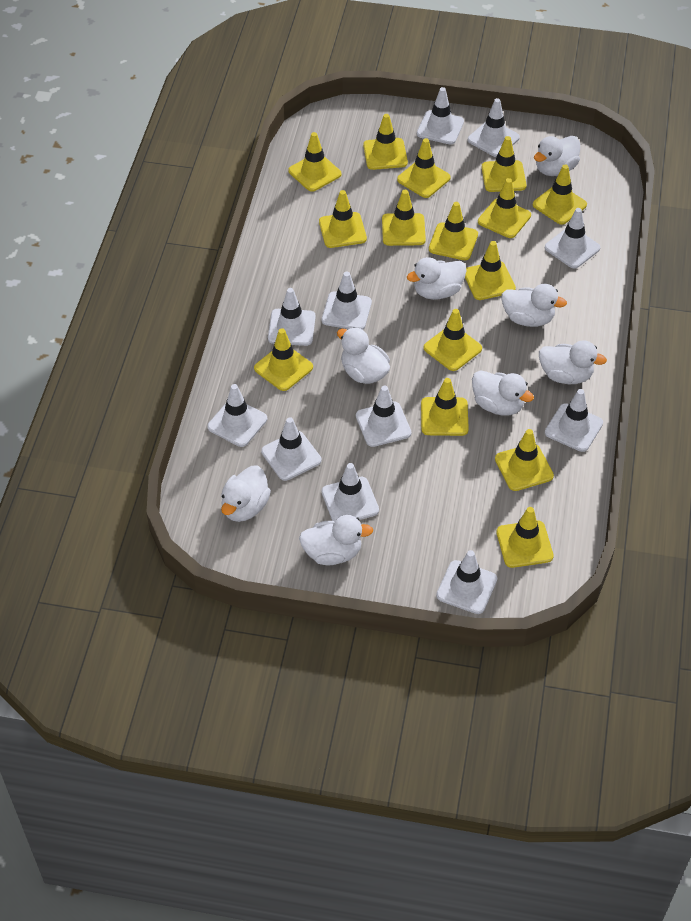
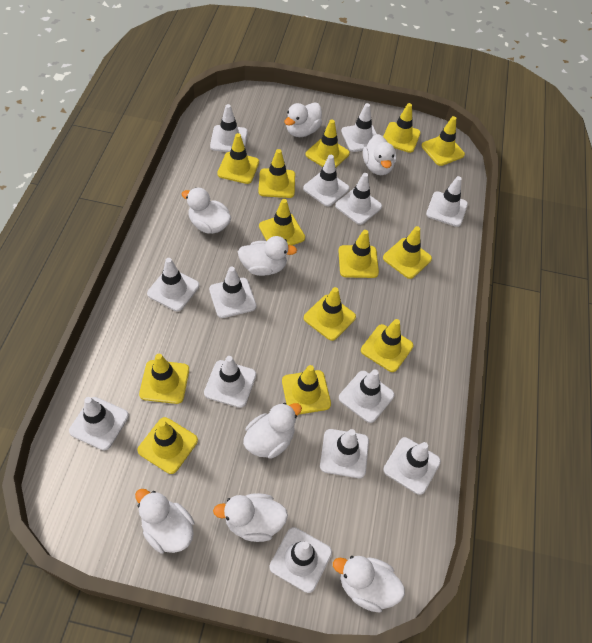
white traffic cone: [207,384,267,447] [261,417,321,481] [268,288,316,346] [322,272,372,330] [322,463,379,521] [356,386,411,447] [417,87,464,145] [436,550,497,614] [468,98,520,157] [545,208,600,269] [545,389,603,452] = 11 -> [69,397,129,450] [147,258,199,311] [204,356,256,408] [209,266,256,318] [210,104,248,152] [270,527,332,593] [303,155,350,207] [320,429,369,478] [335,173,382,225] [339,369,394,423] [341,103,377,152] [383,437,441,495] [426,176,468,227] = 13
yellow traffic cone: [254,328,313,391] [288,132,342,192] [319,190,367,248] [363,114,408,170] [382,190,426,246] [397,138,451,198] [421,378,469,436] [424,309,482,371] [429,202,478,260] [465,241,516,300] [478,178,531,238] [482,136,527,192] [495,429,554,491] [496,507,554,568] [533,165,587,225] = 15 -> [137,417,198,474] [139,354,189,404] [217,133,259,184] [258,149,295,198] [259,199,305,245] [282,365,331,414] [304,287,356,341] [305,120,350,167] [338,230,379,278] [361,319,413,372] [383,103,421,153] [383,226,432,279] [421,116,465,166] = 13

